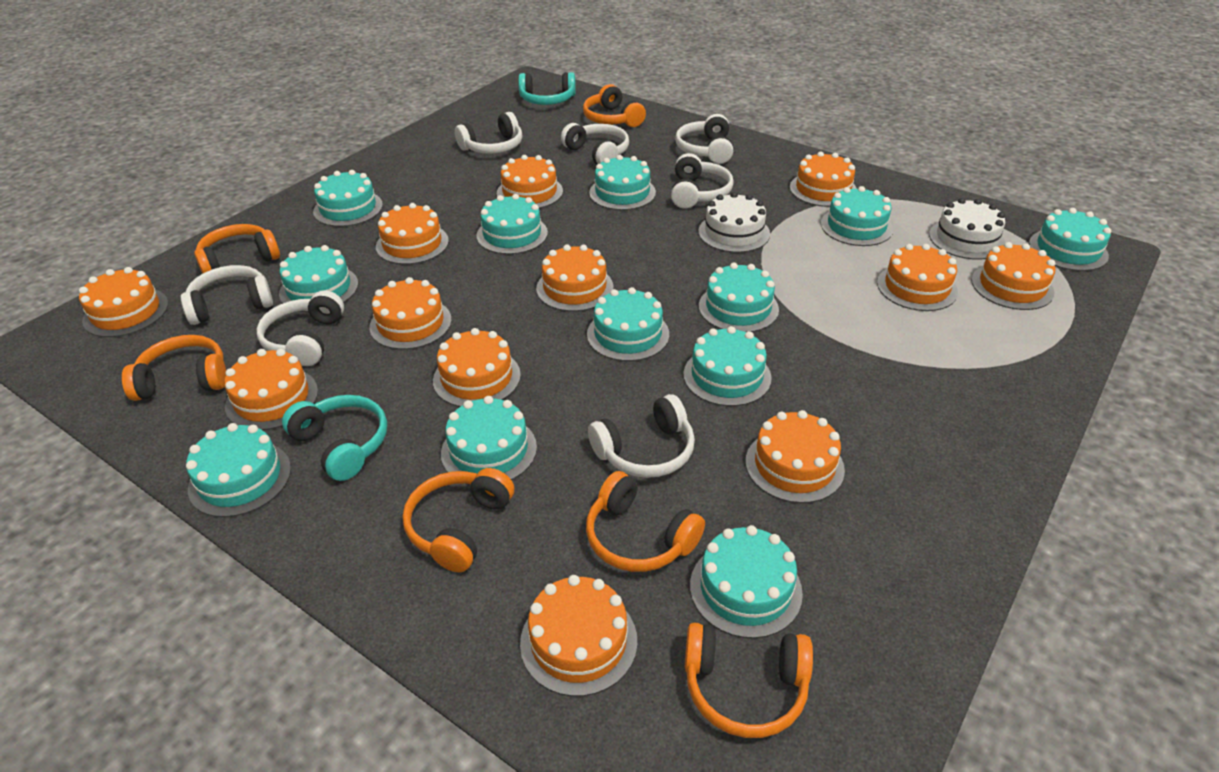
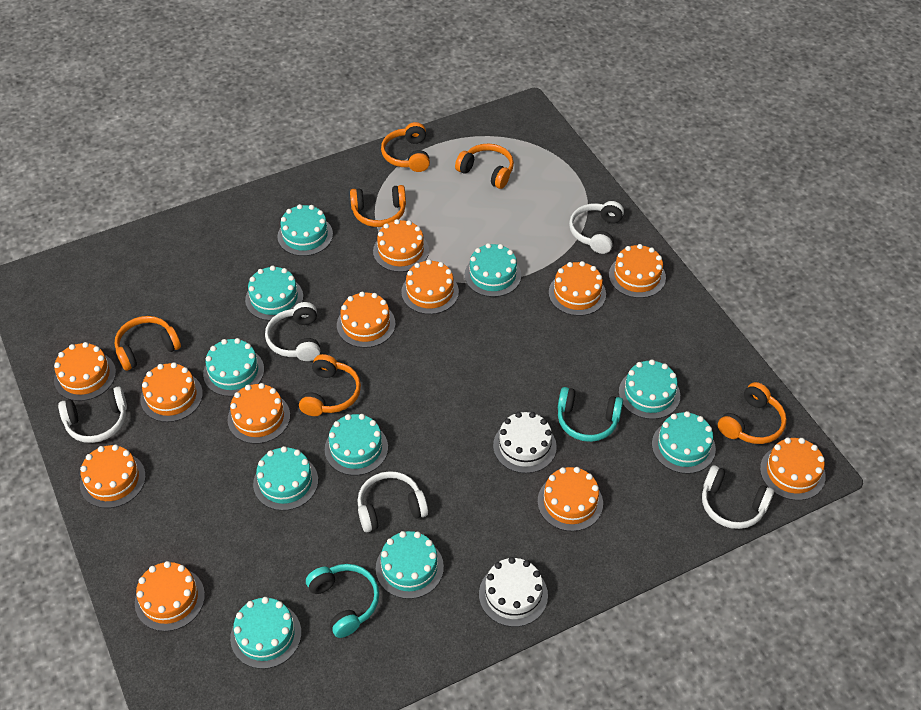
turquoise cake: [186,423,291,517] [279,245,358,312] [313,170,383,227] [441,396,537,485] [476,194,548,254] [587,287,669,361] [589,155,656,210] [683,326,772,406] [690,525,803,638] [699,262,779,332] [821,186,893,246] [1029,208,1111,271] = 12 -> [203,338,264,397] [230,597,301,669] [245,266,303,321] [253,446,318,511] [277,204,333,256] [325,414,388,476] [376,531,444,599] [465,243,521,297] [619,359,680,419] [652,411,716,474] = 10
white headphones: [181,265,273,325] [257,290,344,366] [455,112,522,154] [561,123,629,164] [588,394,695,478] [671,153,734,209] [675,114,733,164] = 7 -> [58,387,127,443] [265,302,320,361] [357,471,428,532] [569,201,624,254] [702,465,774,529] = 5

